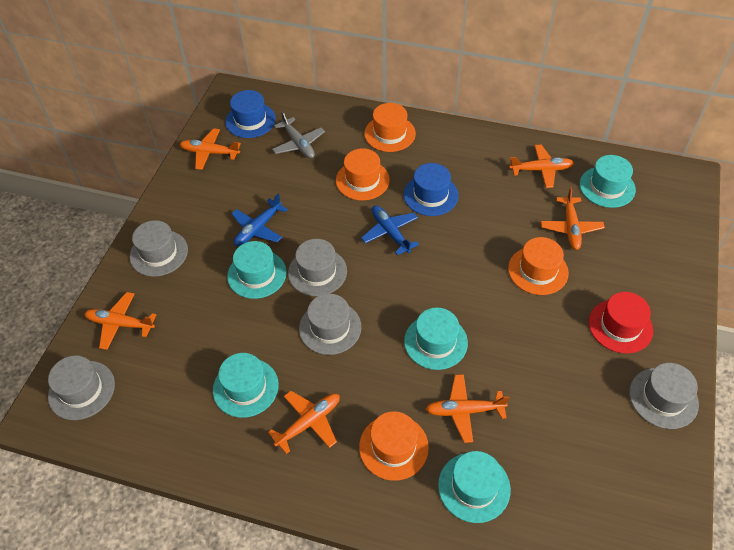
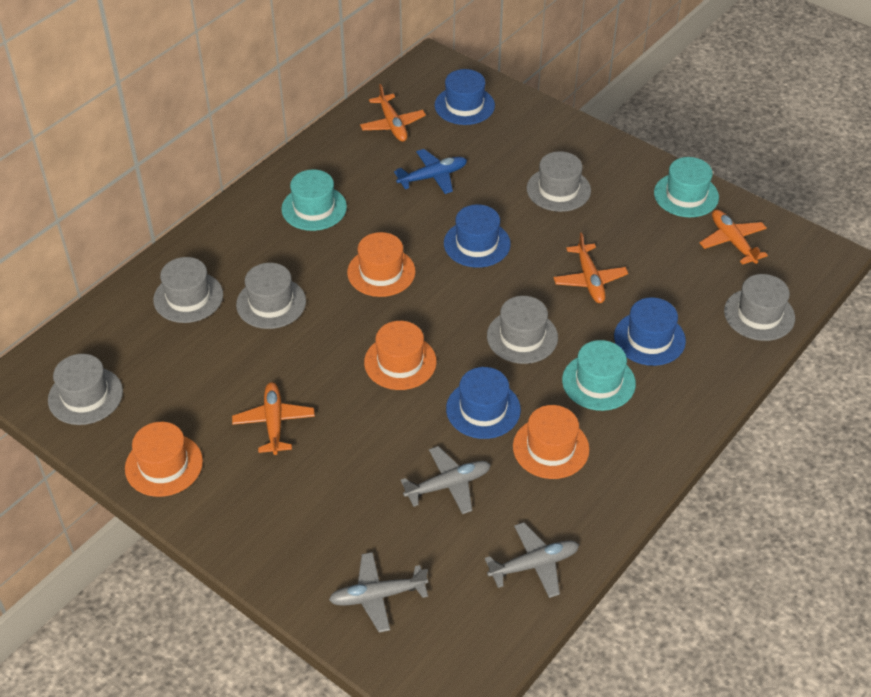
blue hat: [225,90,276,138] [404,163,459,216] = 2 -> [435,69,495,125] [444,204,511,268] [446,367,521,439] [614,297,686,366] = 4
blue plane: [231,193,288,246] [361,205,419,255] = 2 -> [394,149,467,194] = 1
grey hat: [48,355,115,420] [130,220,188,277] [288,239,347,296] [299,294,361,355] [629,363,699,429] = 5 -> [48,354,123,425] [153,257,223,323] [236,263,306,329] [487,296,558,364] [527,151,591,212] [724,274,795,341] = 6
grey plane: [272,111,325,159] = 1 -> [329,552,428,633] [401,446,491,514] [485,522,579,598] = 3
orange plane: [84,292,156,350] [180,128,241,170] [268,391,340,454] [426,374,509,443] [509,144,574,188] [541,187,605,250] = 6 -> [232,382,315,455] [360,84,426,142] [553,232,628,303] [700,210,768,265] = 4
red hat: [589,292,653,354] = 1 -> none = 0
turquoise hat: [213,353,279,418] [227,241,287,299] [404,307,468,370] [438,451,511,523] [580,155,636,208] = 5 -> [281,169,347,231] [562,340,636,411] [654,157,719,217] = 3

